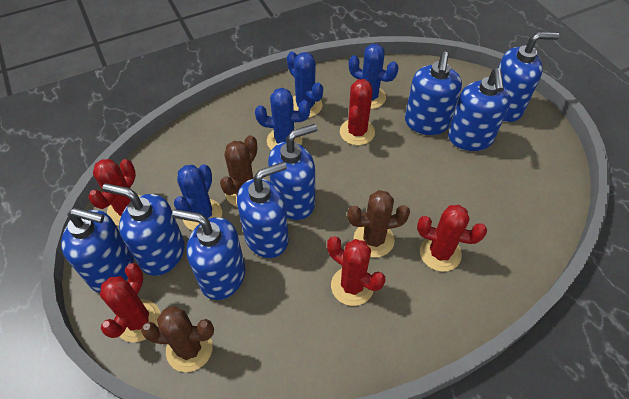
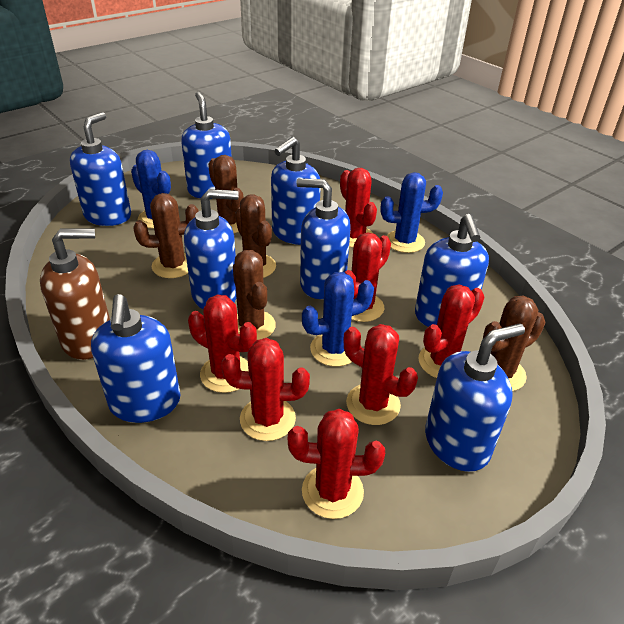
blue cactus: [174,164,222,230] [255,88,310,150] [287,52,323,118] [349,44,399,109] = 4 -> [131,150,171,229] [302,272,374,367] [381,172,443,253] = 3
brown cactus: [141,306,214,372] [220,135,257,207] [347,190,410,257] = 3 -> [133,193,199,278] [208,155,243,233] [233,250,276,340] [236,194,276,278] [483,296,546,391] = 5
brown soap dispenser: none = 0 -> [40,228,110,360] = 1
red cactus: [88,159,141,225] [100,263,161,342] [327,236,385,306] [340,79,375,145] [417,205,487,272] = 5 -> [188,295,257,393] [221,338,310,441] [288,409,385,519] [340,168,377,248] [344,233,391,322] [344,324,418,425] [418,284,485,378] = 7

